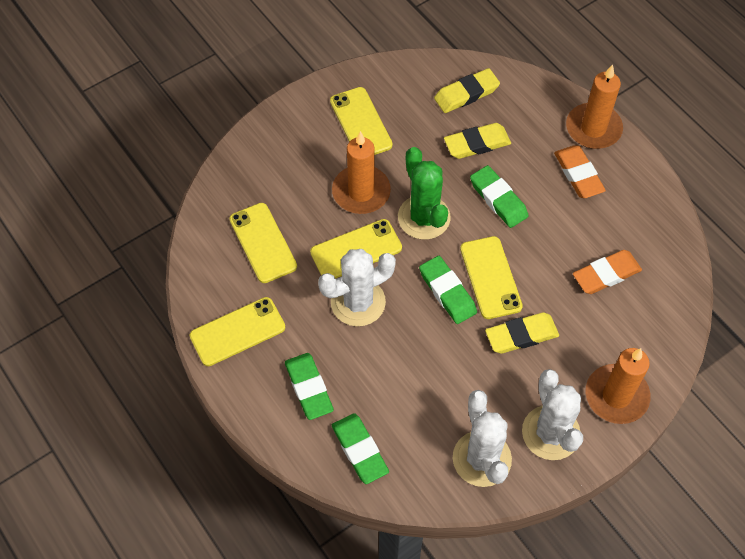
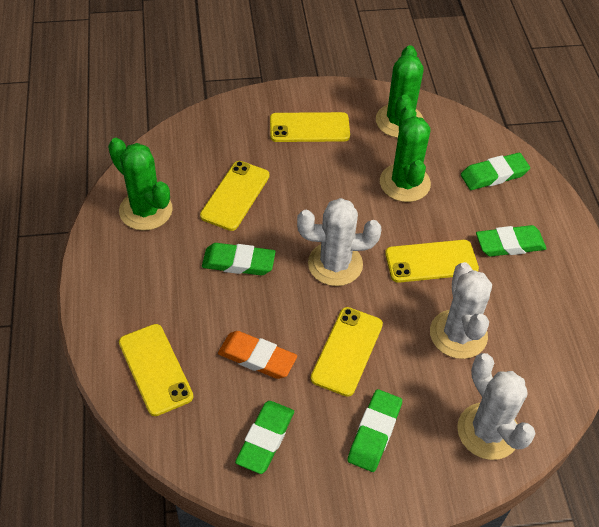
green cactus: [398,147,451,240] = 1 -> [108,138,173,231] [376,45,424,138] [380,105,431,202] = 3
green eraser: [285,353,334,420] [332,413,389,484] [419,256,477,324] [470,165,529,228] = 4 -> [202,243,275,276] [235,401,294,474] [347,389,402,472] [461,153,530,190] [476,225,547,257] = 5
orange candle: [332,131,391,214] [566,64,623,149] [586,348,651,424] = 3 -> none = 0
orange eraser: [554,145,606,198] [573,250,642,294] = 2 -> [218,331,297,379] = 1
yellow eraser: [434,68,500,113] [444,123,511,159] [485,313,559,354] = 3 -> none = 0

